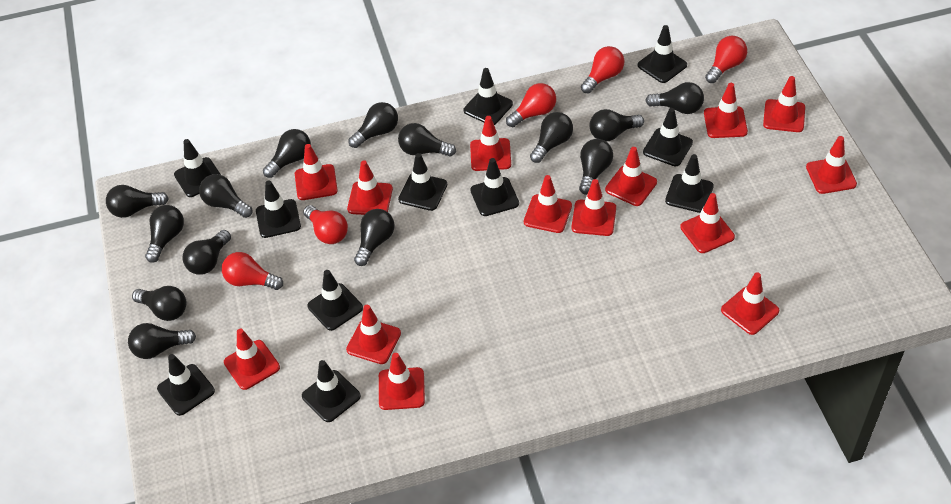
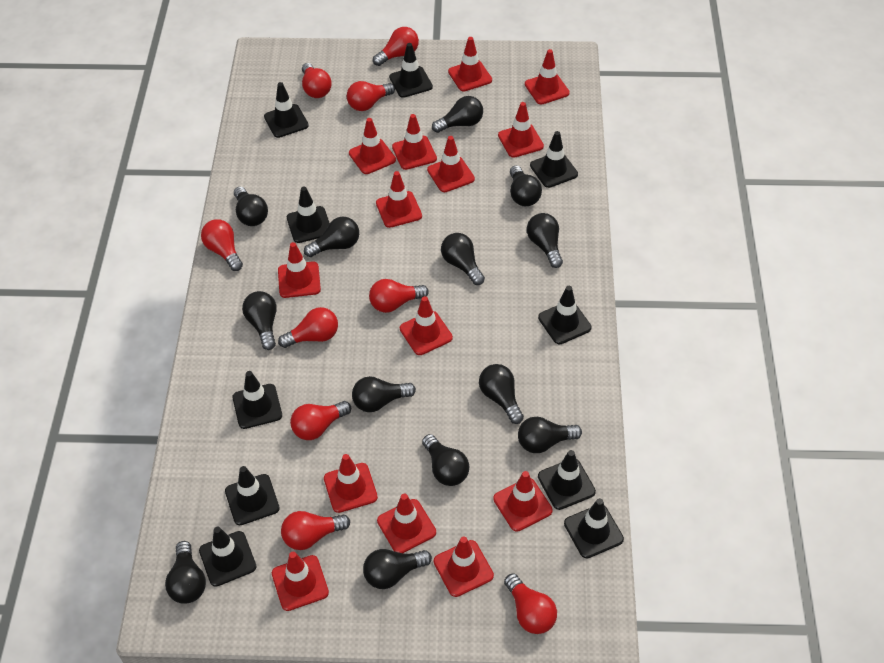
black light bulb: [106,185,169,218] [128,323,196,359] [132,286,186,321] [145,205,184,263] [183,230,231,275] [199,174,252,218] [263,129,311,178] [349,102,398,148] [354,209,395,266] [398,123,456,157] [530,112,573,163] [579,139,613,194] [589,109,644,141] [645,82,704,114] = 14 -> [165,541,206,604] [234,187,268,226] [242,291,277,350] [304,217,359,257] [352,376,416,412] [363,549,432,589] [422,434,469,486] [432,96,483,133] [441,233,485,285] [479,364,524,424] [510,165,542,206] [518,417,582,453] [527,213,563,268] = 13
black traffic cone: [157,354,215,416] [174,139,221,197] [256,181,301,238] [302,360,361,422] [307,270,363,331] [398,153,447,211] [464,68,513,125] [470,158,519,216] [638,25,687,83] [643,108,693,166] [665,154,714,213] = 11 -> [199,527,256,587] [225,466,280,525] [232,371,282,429] [264,82,309,138] [287,187,330,243] [389,43,433,98] [530,131,578,188] [538,286,592,344] [538,450,596,510] [564,498,624,558] = 10
red light bulb: [222,252,283,290] [303,205,348,244] [506,83,556,127] [581,46,624,93] [705,36,747,83] = 5 -> [201,219,243,271] [278,307,338,348] [281,511,350,550] [290,401,351,440] [302,63,332,98] [347,81,395,111] [369,279,429,313] [373,27,419,66] [504,573,557,634] = 9

